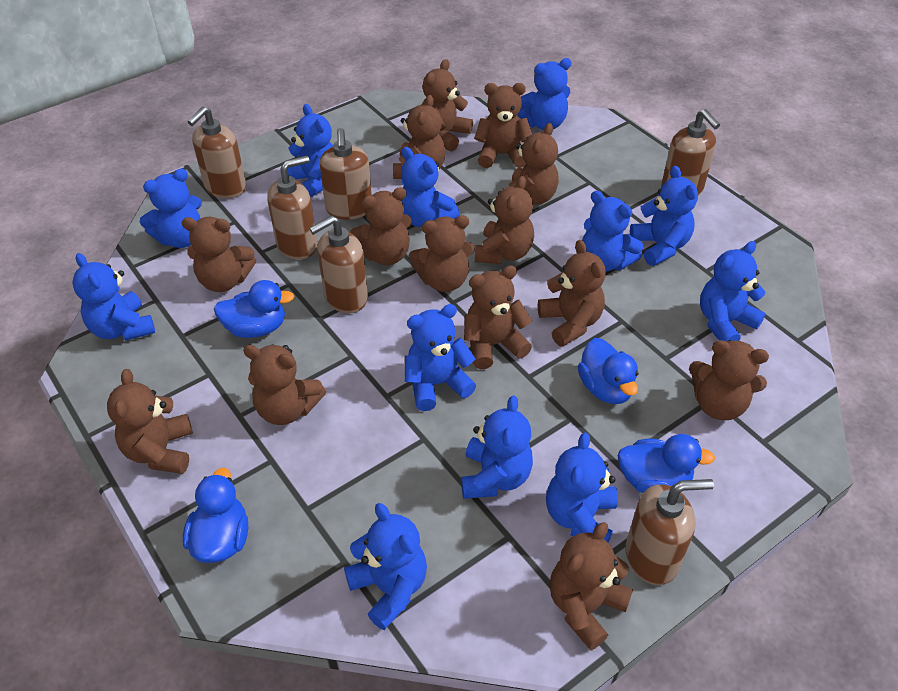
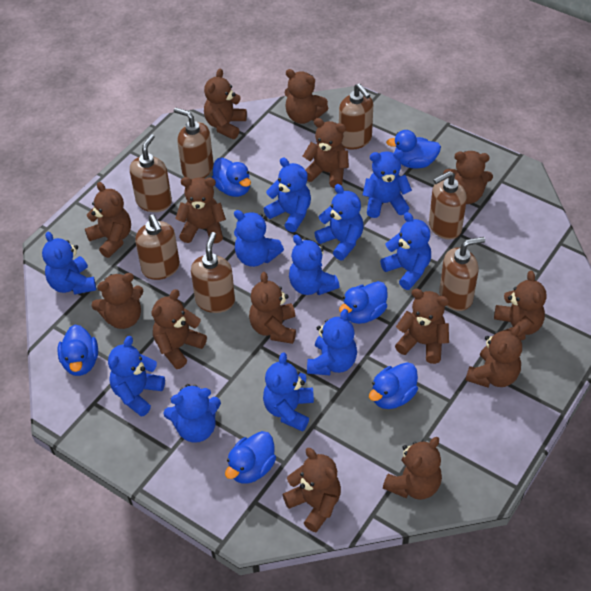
blue duck: [183,468,248,563] [214,280,294,338] [578,338,638,404] [618,434,715,493] = 4 -> [57,325,98,376] [212,158,251,197] [225,431,276,484] [339,281,388,324] [369,362,418,409] [386,130,441,169] = 6
blue teddy bear: [72,253,155,341] [140,169,202,248] [288,104,333,197] [344,503,427,630] [401,147,460,227] [405,304,476,411] [461,396,533,499] [517,58,572,130] [546,433,618,542] [582,191,643,272] [630,166,698,266] [700,241,766,342] = 12 -> [42,232,96,295] [108,336,165,417] [164,384,221,443] [234,210,284,267] [263,352,314,432] [264,158,311,232] [289,235,340,295] [307,309,357,375] [314,184,363,260] [363,150,412,218] [380,212,431,290] = 11
brown soap dispenser: [187,107,246,198] [267,156,317,260] [309,215,368,313] [320,128,372,220] [626,479,714,585] [661,109,720,196] = 6 -> [130,134,172,212] [135,215,180,280] [174,108,214,180] [191,232,235,313] [339,83,373,150] [429,171,467,240] [439,237,485,311] = 7

